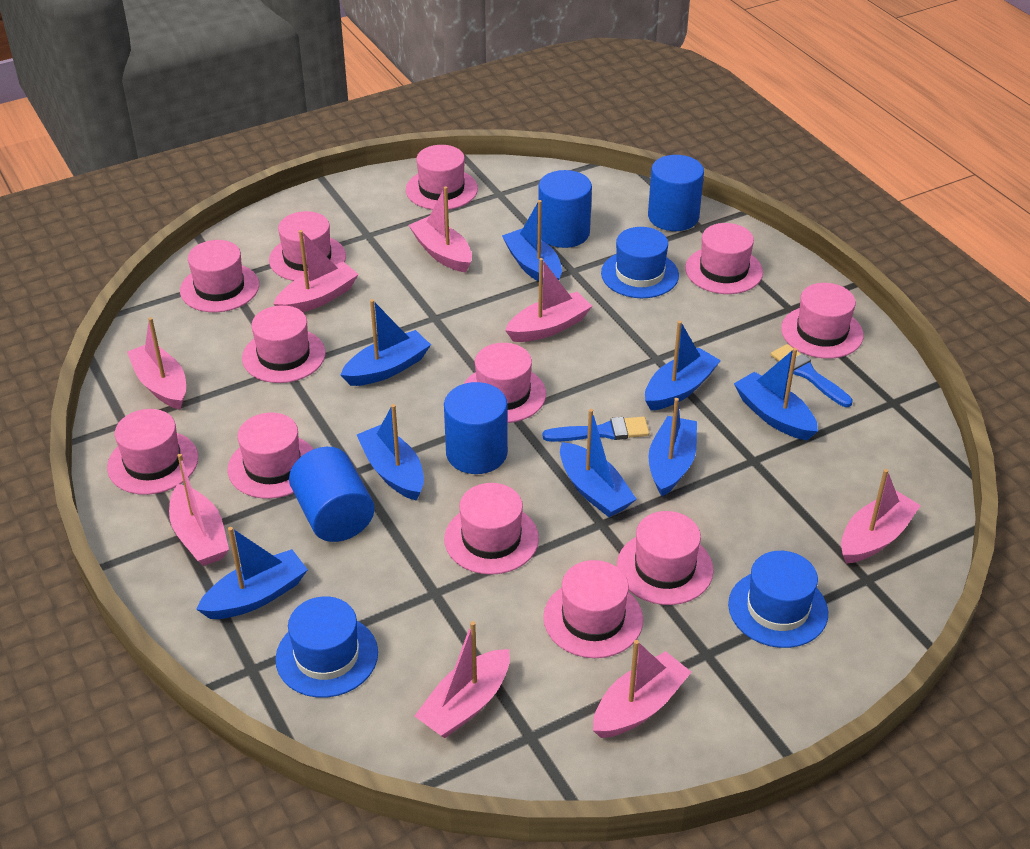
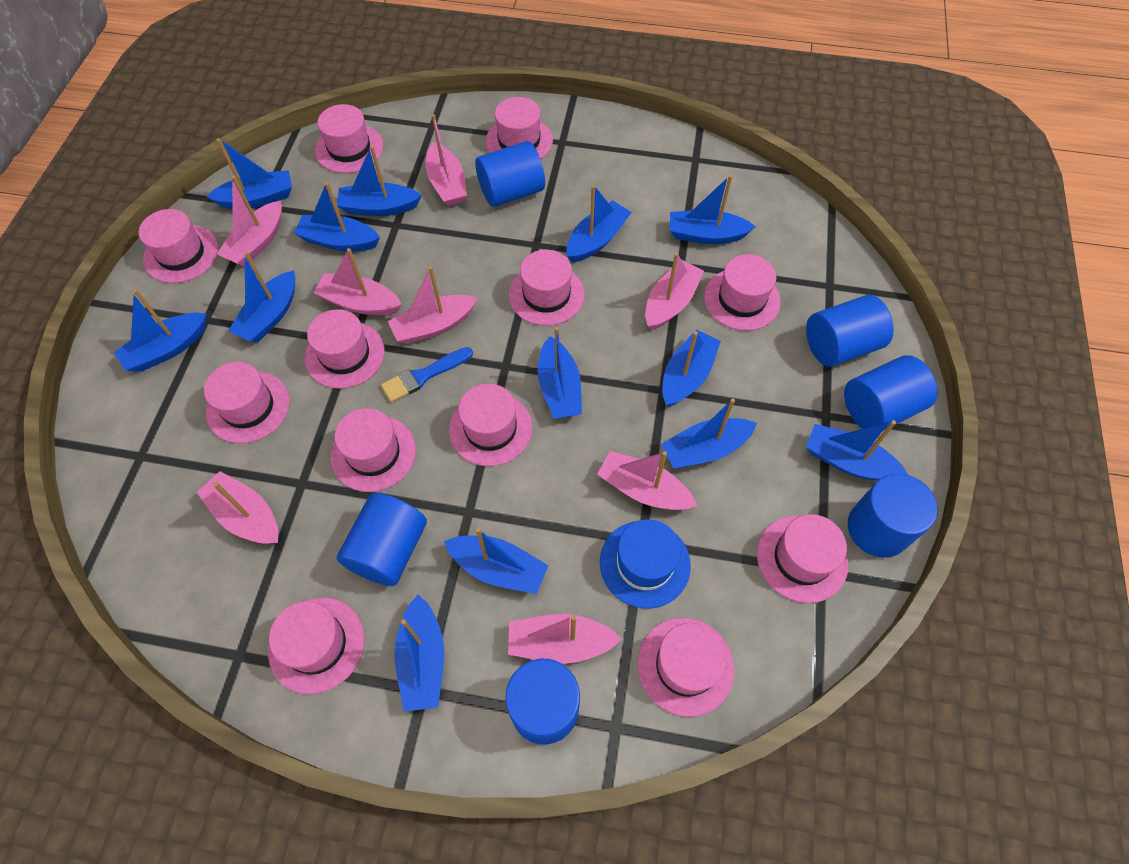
blue boat: [196,527,308,619] [341,299,431,386] [357,404,424,500] [502,200,562,282] [560,409,636,517] [645,321,721,411] [648,398,697,497] [734,348,818,441] = 8 -> [114,289,206,372] [206,138,292,209] [228,252,295,343] [294,182,380,251] [337,145,422,216] [394,595,444,711] [444,528,549,594] [538,327,582,419] [566,185,632,263] [661,398,757,469] [662,330,721,407] [670,175,756,244] [806,420,908,481] = 13
blue brush: [542,417,649,442] [771,344,853,407] = 2 -> [381,347,473,402] = 1
blue cylinder: [289,447,375,542] [444,382,508,474] [538,170,592,248] [648,155,704,231] = 4 -> [337,493,427,586] [475,141,545,207] [505,659,580,744] [806,295,894,367] [844,355,938,430] [848,474,938,558] = 6
blue hat: [275,596,378,698] [601,227,679,298] [728,551,828,648] = 3 -> [600,519,691,608] = 1

